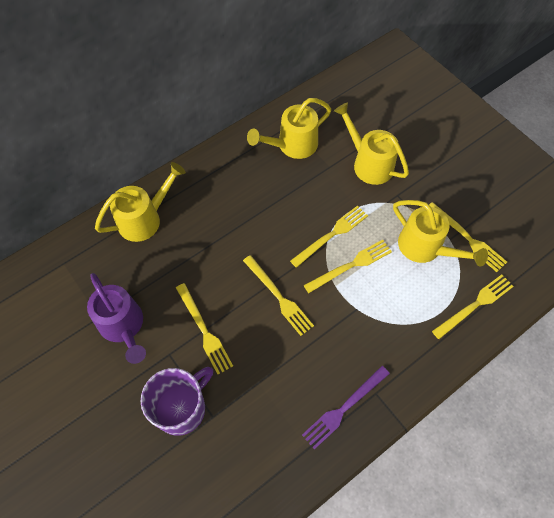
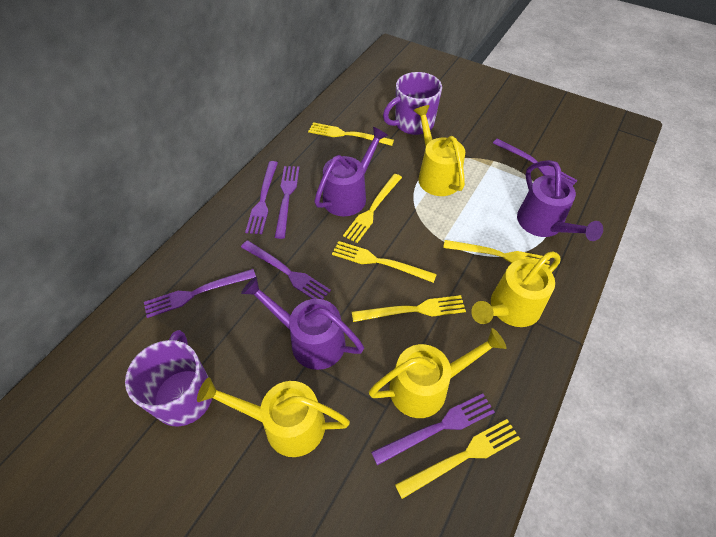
purple fork: [302,366,390,450] = 1 -> [144,269,256,318] [241,240,331,299] [245,161,278,234] [275,166,300,239] [371,394,495,465] [493,138,578,186] = 6
purple mug: [140,367,213,436] = 1 -> [125,330,212,426] [383,72,442,135] = 2
purple watering can: [87,273,146,364] = 1 -> [241,277,364,370] [314,127,388,216] [517,160,603,241] = 3

